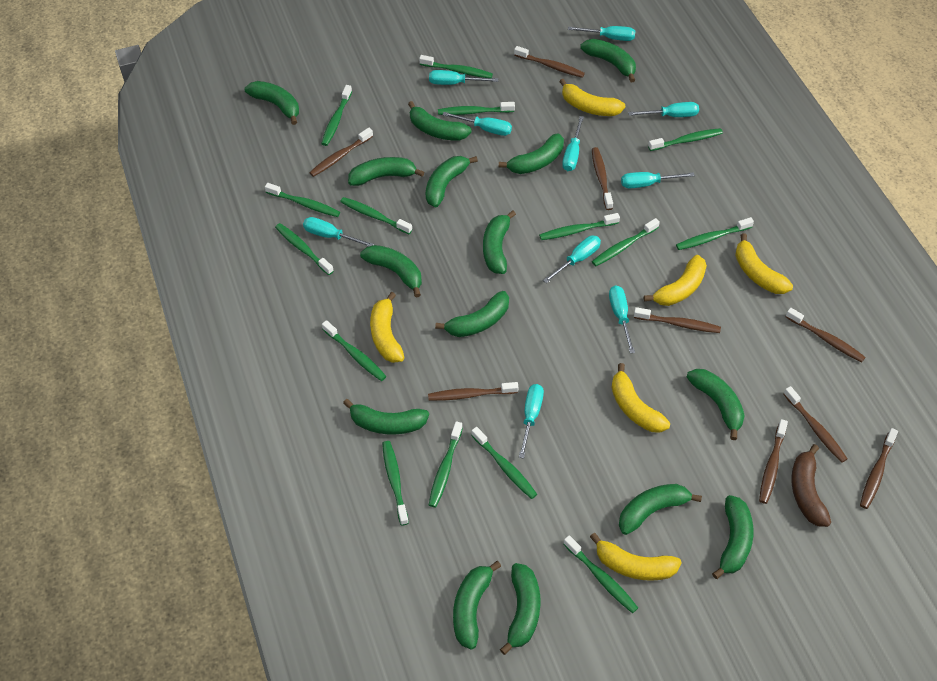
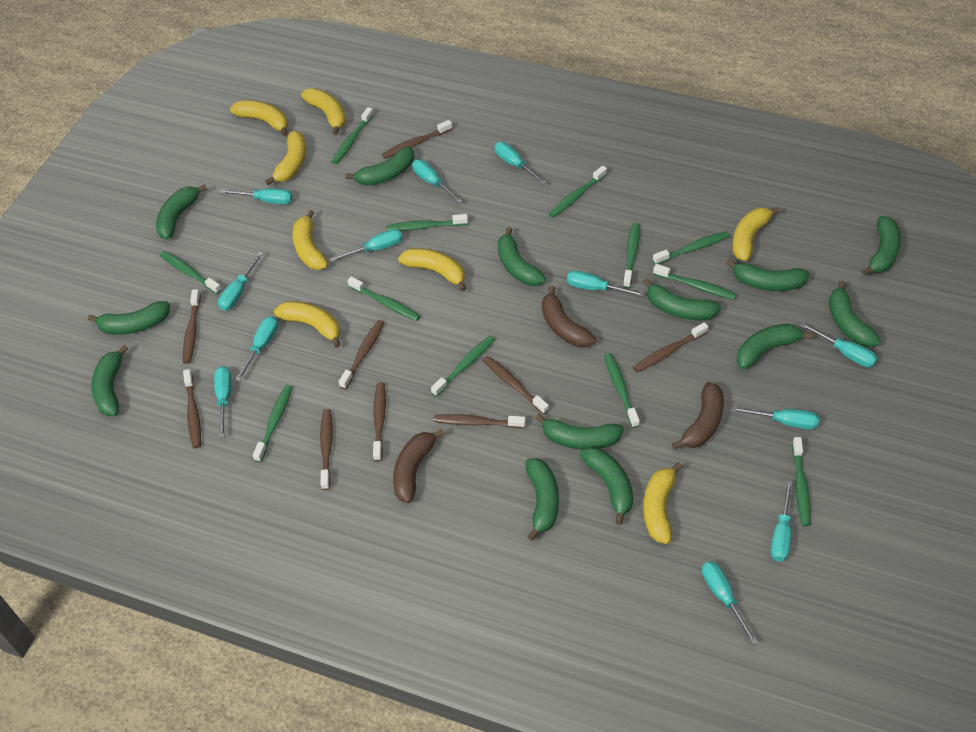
brown banana: [791,444,831,527] = 1 -> [393,429,445,503] [542,286,596,347] [672,382,724,449] = 3
green banana: [244,81,299,125] [343,399,429,434] [348,157,424,186] [360,245,422,297] [408,101,472,141] [426,156,478,207] [435,291,509,337] [453,561,501,649] [483,210,516,274] [499,133,564,174] [500,563,541,655] [580,39,636,82] [619,484,702,535] [687,369,745,440] [712,495,753,579] = 15 -> [88,301,170,335] [92,345,128,416] [156,184,207,239] [345,147,414,186] [498,227,546,286] [525,458,559,541] [535,414,624,450] [579,447,633,525] [643,278,721,320] [726,259,809,291] [737,324,813,369] [829,280,881,348] [862,216,901,276] = 13
green toothbrush: [265,183,340,217] [275,223,334,275] [321,85,352,146] [322,320,387,381] [340,197,412,234] [382,441,409,526] [419,55,493,78] [429,421,463,507] [438,102,515,115] [471,427,537,499] [539,213,620,240] [564,535,638,613] [592,218,660,266] [648,128,723,151] [676,217,754,250] = 15 -> [160,251,222,294] [253,385,292,462] [331,107,374,164] [347,277,420,321] [386,214,468,231] [431,336,495,397] [548,166,607,218] [604,353,640,428] [623,223,640,288] [653,231,729,264] [653,264,737,300] [792,437,811,526] = 12
turquoise screwdriver: [303,217,374,246] [429,70,498,85] [443,112,512,136] [519,384,544,459] [543,236,601,283] [562,116,584,171] [568,26,635,41] [609,285,635,353] [621,172,695,188] [628,102,699,117] = 10 -> [214,366,231,437] [218,252,264,311] [220,188,293,204] [235,316,278,381] [330,229,403,262] [412,159,462,203] [494,142,547,185] [567,270,645,297] [702,561,758,644] [731,407,819,429] [771,481,793,562] [800,322,877,367] = 12
yellow banana: [370,292,405,363] [559,79,625,116] [590,533,682,581] [611,363,670,432] [644,255,707,306] [735,233,793,294] = 6 -> [230,100,288,136] [265,131,306,185] [274,301,341,348] [292,210,328,270] [301,88,346,135] [398,248,467,292] [643,462,683,544] [732,207,780,261] = 8

